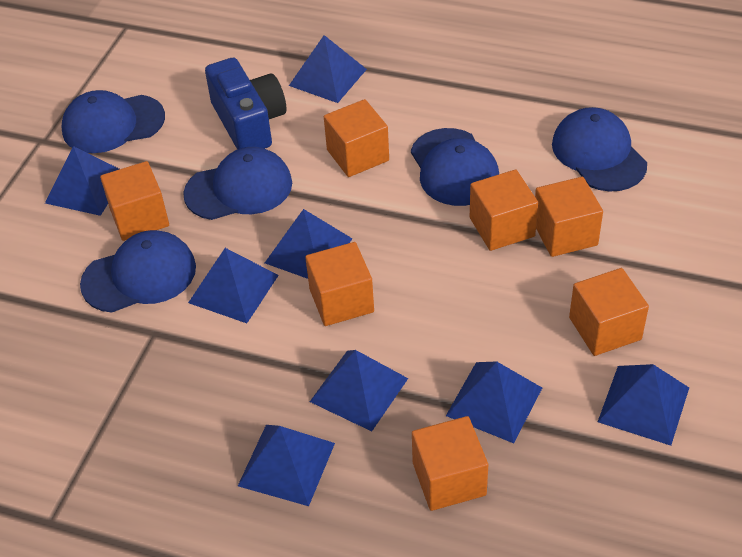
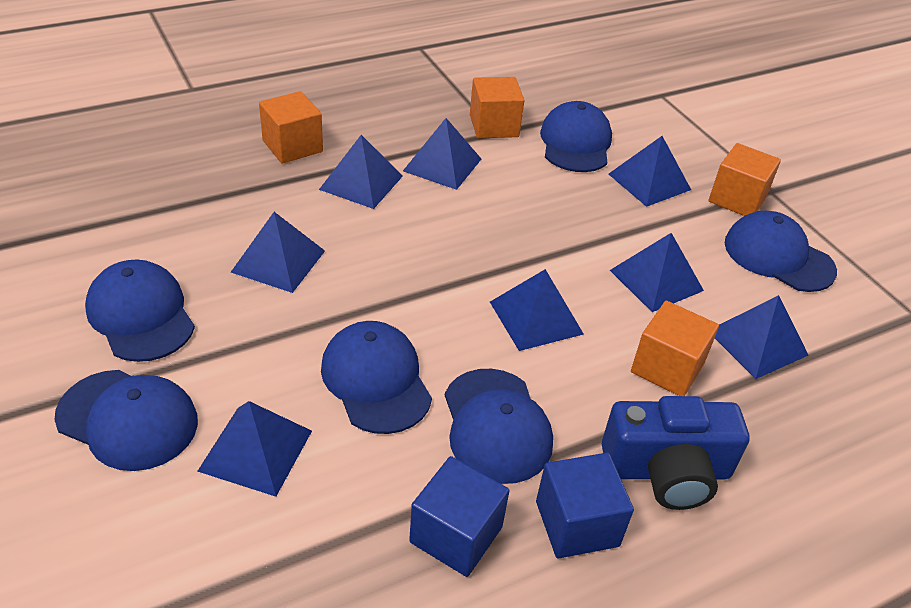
blue cap: [62,90,165,153] [80,230,196,313] [183,147,292,220] [411,128,499,206] [552,107,647,192] = 5 -> [55,370,198,471] [85,260,195,362] [321,321,432,434] [445,369,553,484] [540,101,612,172] [725,211,837,292] = 6
blue cube: none = 0 -> [409,456,510,577] [536,453,634,559] = 2
orange cube: [100,161,169,241] [305,242,374,326] [324,99,389,177] [412,416,488,511] [470,169,538,251] [535,177,603,257] [569,268,649,356] = 7 -> [259,91,323,163] [470,77,524,139] [631,301,719,396] [708,143,781,216] = 4

